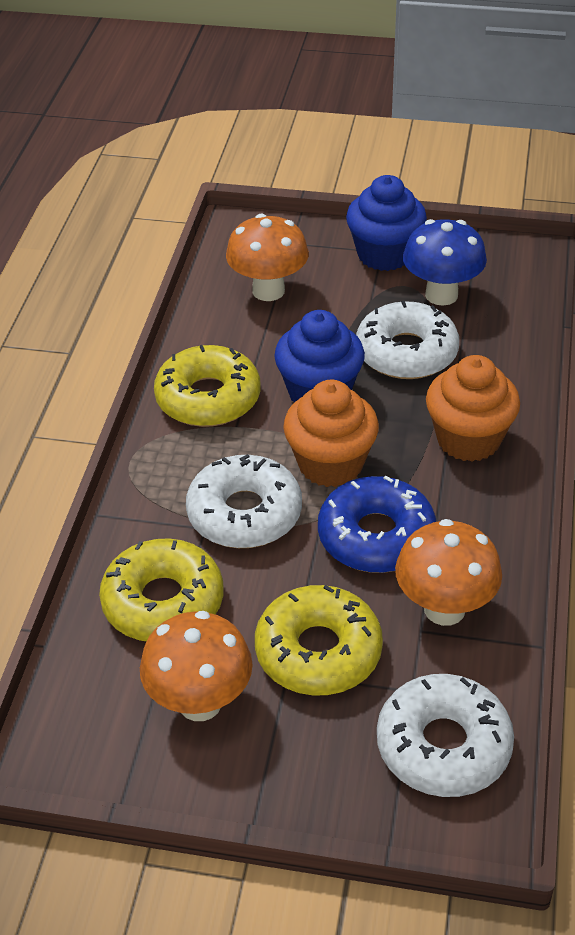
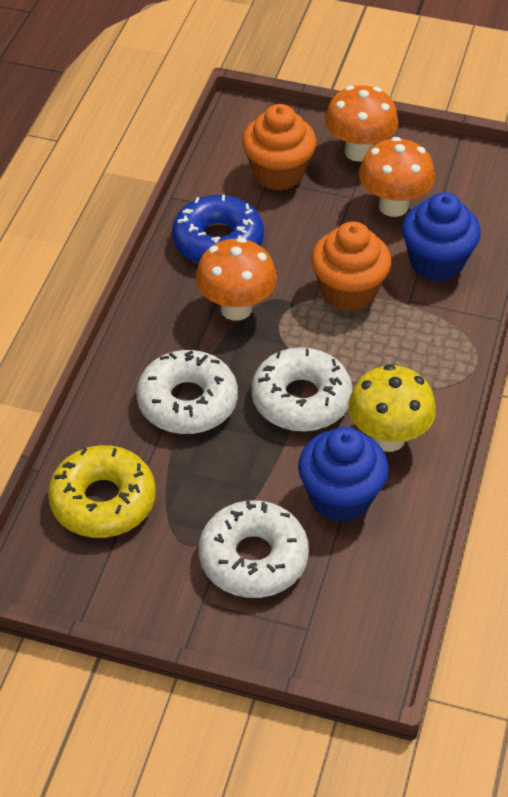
blue mushroom: [403,219,487,306] = 1 -> none = 0
yellow donut: [99,538,223,641] [154,345,260,427] [255,585,383,696] = 3 -> [48,445,156,538] = 1
yellow mushroom: none = 0 -> [348,364,436,452] = 1

